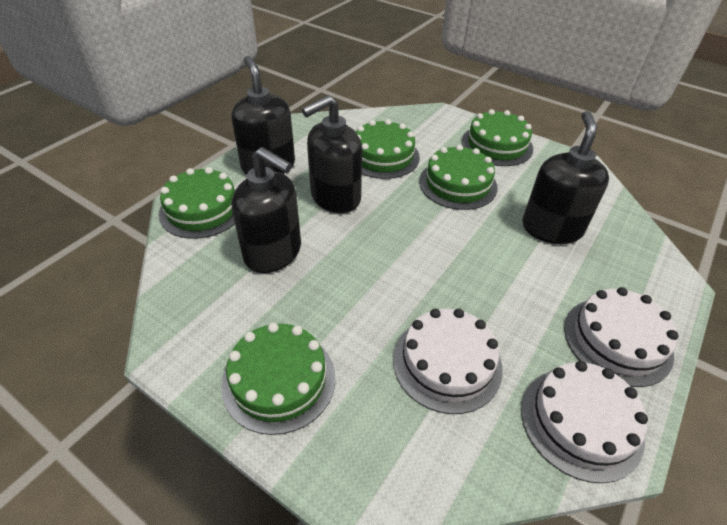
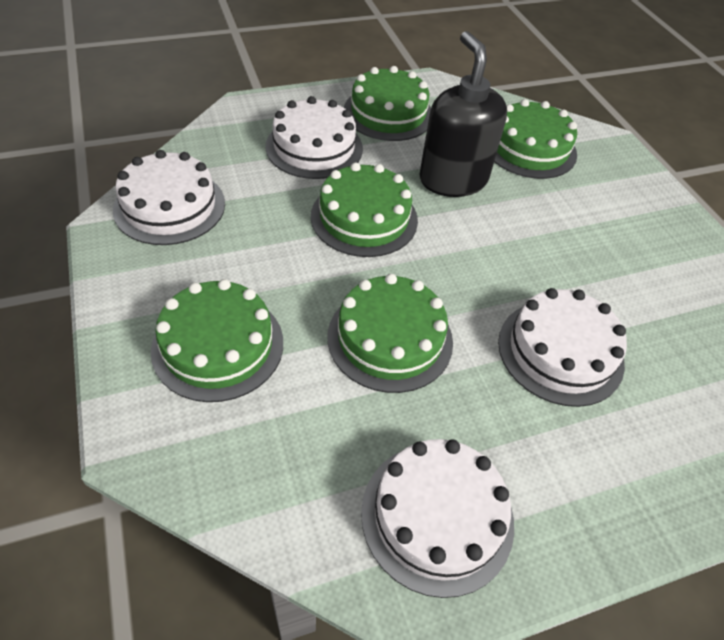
black soap dispenser: [231,56,295,175] [232,147,301,273] [302,95,362,213] [522,111,609,244] = 4 -> [420,31,507,197] = 1
white cake: [393,308,503,414] [521,361,648,483] [564,287,679,387] = 3 -> [113,150,225,245] [265,96,363,179] [361,439,514,598] [498,288,627,407] = 4

